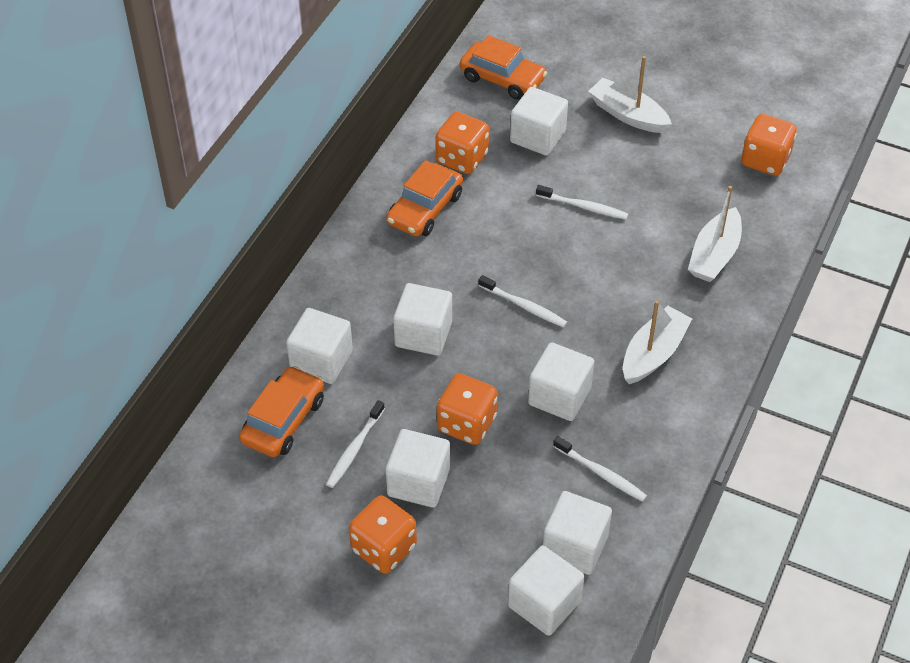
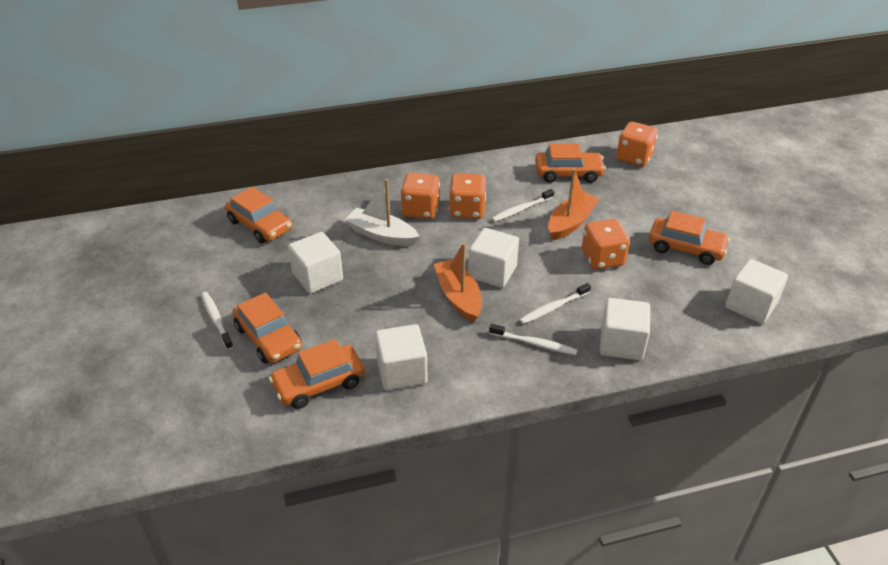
orange boat: none = 0 -> [434,243,482,323] [548,168,600,240] = 2
orange car: [239,366,324,457] [387,160,463,237] [460,35,547,100] = 3 -> [225,187,292,243] [233,292,302,363] [269,339,365,409] [535,143,606,183] [649,211,730,265] = 5
white boat: [588,56,672,133] [623,300,692,384] [688,186,742,282] = 3 -> [345,179,420,246] = 1
white cube: [286,308,353,384] [386,429,450,508] [393,283,452,356] [508,546,584,636] [510,87,568,156] [528,342,594,421] [543,491,612,575] = 7 -> [288,232,343,294] [375,324,428,390] [468,228,519,288] [600,298,650,361] [725,259,788,324] = 5

